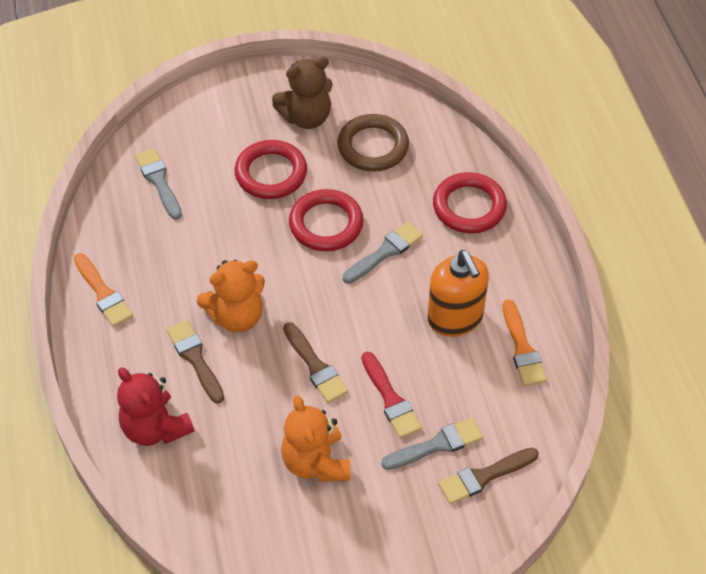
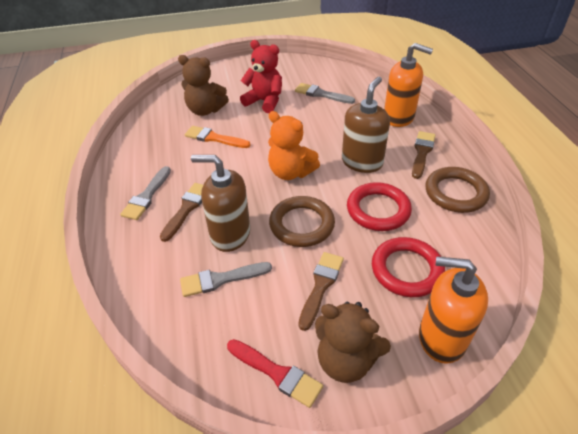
brown ring: [337,114,409,172] = 1 -> [269,196,335,247] [426,167,490,213] = 2
brown soap dispenser: none = 0 -> [191,155,250,252] [342,77,390,173] = 2
brown teddy bear: [272,57,332,129] = 1 -> [178,55,229,116] [315,302,391,383] = 2
orange brush: [74,253,133,327] [503,300,547,386] = 2 -> [185,126,251,148] = 1
orange soap dispenser: [427,250,489,337] = 1 -> [384,43,433,127] [419,256,488,364] = 2
orange teddy bear: [197,259,265,332] [281,395,350,482] = 2 -> [268,111,320,180] = 1
red ring: [235,140,307,199] [289,189,363,251] [433,172,507,234] = 3 -> [347,182,412,231] [372,237,445,297] = 2

